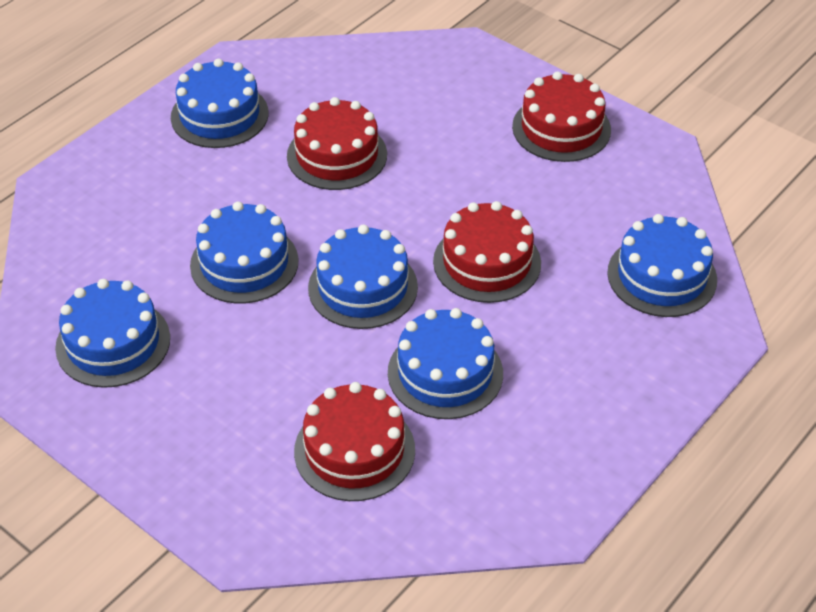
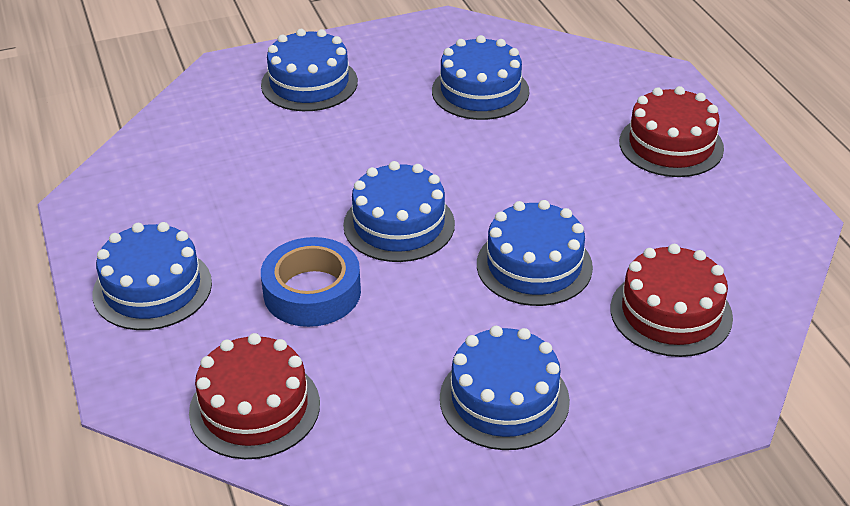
blue tape: none = 0 -> [261,237,361,327] = 1
red cake: [287,97,387,190] [294,382,415,501] [433,201,541,303] [512,71,611,162] = 4 -> [189,333,320,459] [610,244,733,357] [619,86,724,177] = 3

